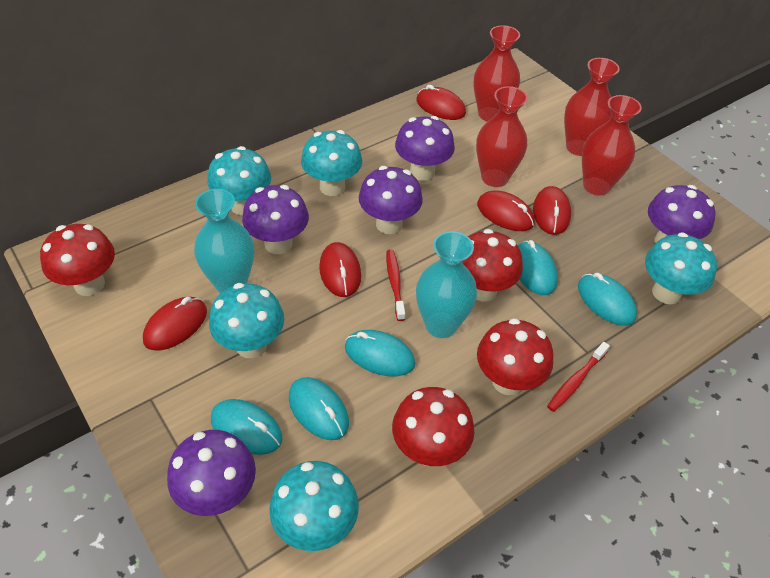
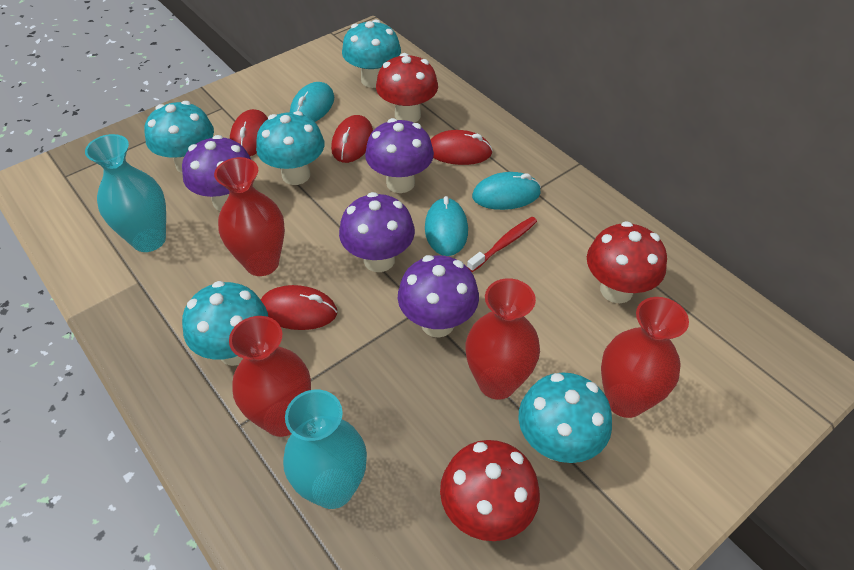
purple mushroom: [167,430,256,516] [242,185,309,254] [359,166,423,234] [395,116,455,181] [648,185,716,243] = 5 -> [182,135,251,211] [339,192,415,272] [365,118,434,193] [398,255,479,338] = 4
red mouse: [143,297,207,351] [319,242,361,297] [416,85,466,120] [477,191,534,231] [533,186,571,235] = 5 -> [230,109,268,156] [261,285,337,330] [331,115,373,163] [430,130,493,165] = 4
red mushroom: [40,224,115,296] [392,387,474,466] [462,229,523,301] [477,318,553,395] = 4 -> [376,53,438,123] [440,440,540,541] [587,221,667,303] = 3
red toothbrush: [386,250,405,321] [547,342,610,412] = 2 -> [467,217,537,272] = 1
turquoise mouse: [211,399,282,455] [289,377,349,440] [345,330,415,376] [518,240,558,295] [578,273,637,326] = 5 -> [290,82,334,122] [425,196,468,256] [472,172,541,210] = 3

